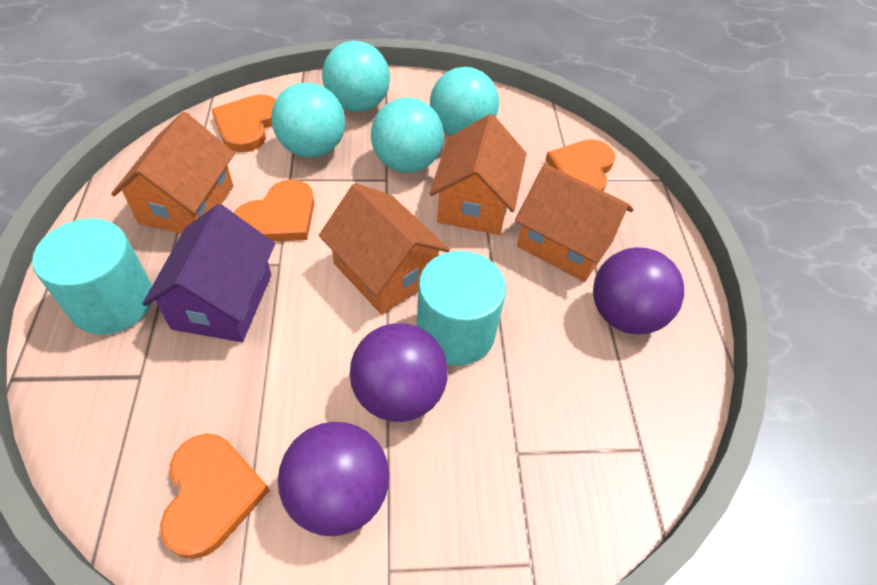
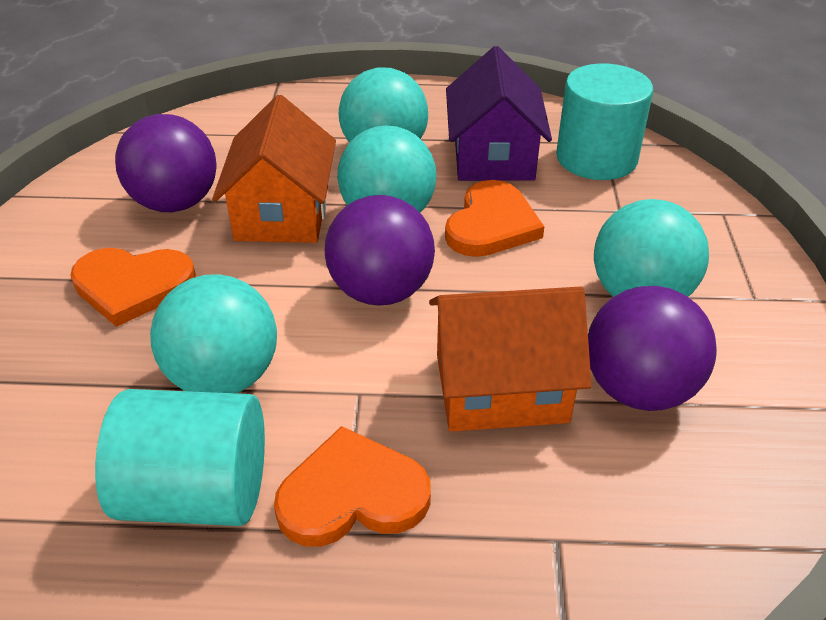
orange heart: [160,433,270,559] [211,94,276,152] [234,179,314,242] [546,139,615,191] = 4 -> [70,248,196,327] [274,426,431,547] [445,180,544,257] = 3
orange house: [111,112,235,234] [319,183,450,315] [429,114,527,235] [515,164,634,282] = 4 -> [212,95,336,243] [429,286,592,432] = 2

